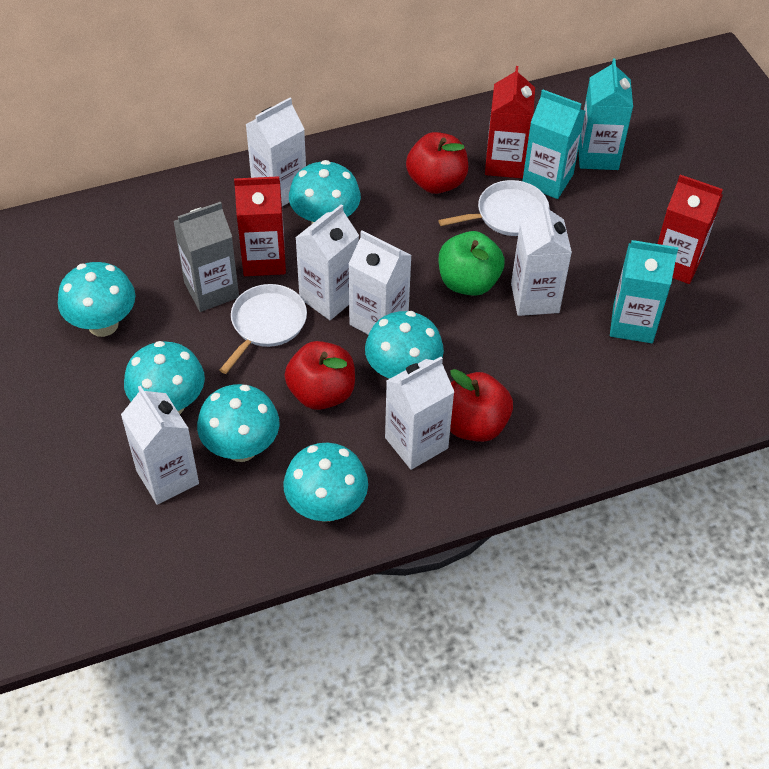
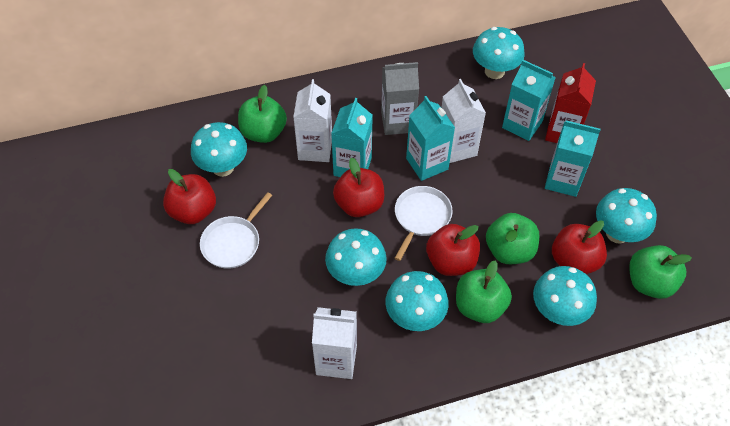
green apple: [439,231,505,296] = 1 -> [238,85,287,143] [456,260,512,323] [486,213,539,264] [629,245,692,299] = 4
red apple: [284,341,355,410] [406,132,468,194] [450,369,513,442] = 3 -> [163,169,216,224] [333,158,384,217] [426,224,480,276] [552,220,607,274] = 4
red carton: [234,176,286,276] [485,66,535,179] [657,175,723,284] = 3 -> [545,63,596,143] = 1
turquoise carton: [522,89,586,199] [578,59,633,170] [610,240,678,343] = 3 -> [331,98,373,177] [406,96,455,181] [502,60,556,141] [545,121,601,197] = 4
white carton: [121,385,199,505] [245,98,306,206] [295,204,359,320] [348,231,412,335] [385,357,454,470] [511,201,572,316] = 6 -> [293,79,332,162] [312,307,357,379] [441,79,486,163] = 3

